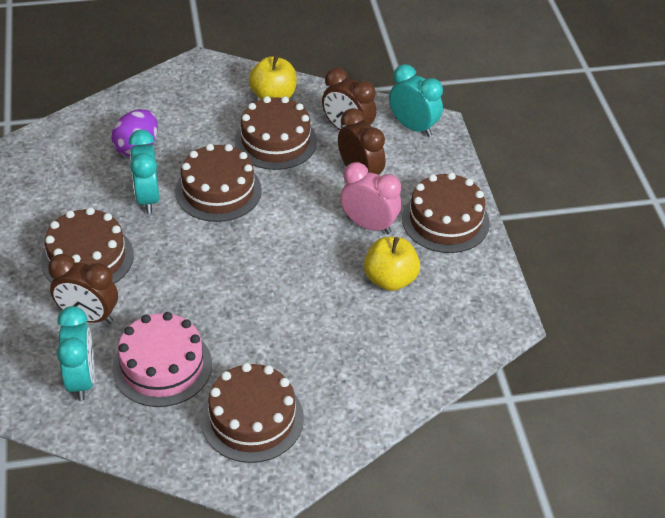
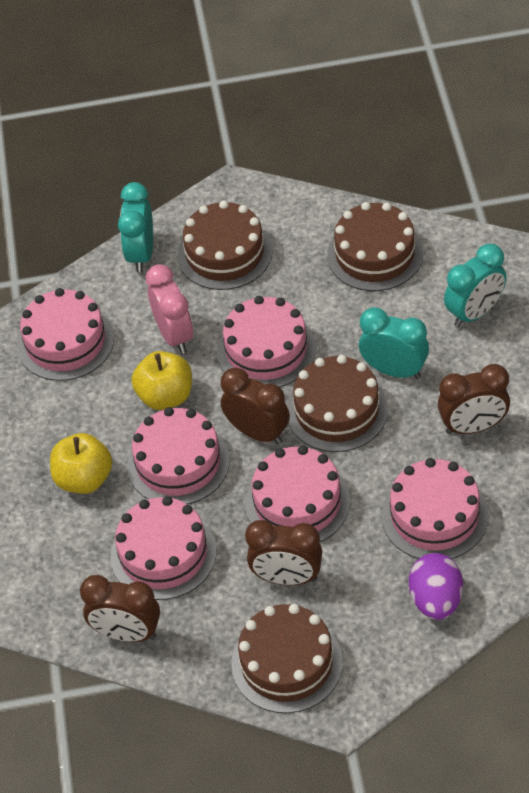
brown cake: [41,207,134,284] [175,144,262,222] [201,363,304,463] [234,96,317,170] [402,172,490,253] = 5 -> [178,201,272,290] [231,604,343,713] [287,355,388,452] [327,202,423,291] = 4
brown clock: [48,254,118,324] [322,68,376,130] [338,108,385,175] = 3 -> [80,575,160,642] [221,367,290,445] [245,520,322,585] [438,364,510,434] = 4
pink cake: [112,312,212,407] = 1 -> [17,288,114,381] [110,496,217,600] [127,407,230,504] [217,296,316,387] [245,445,350,542] [382,458,488,559] = 6

